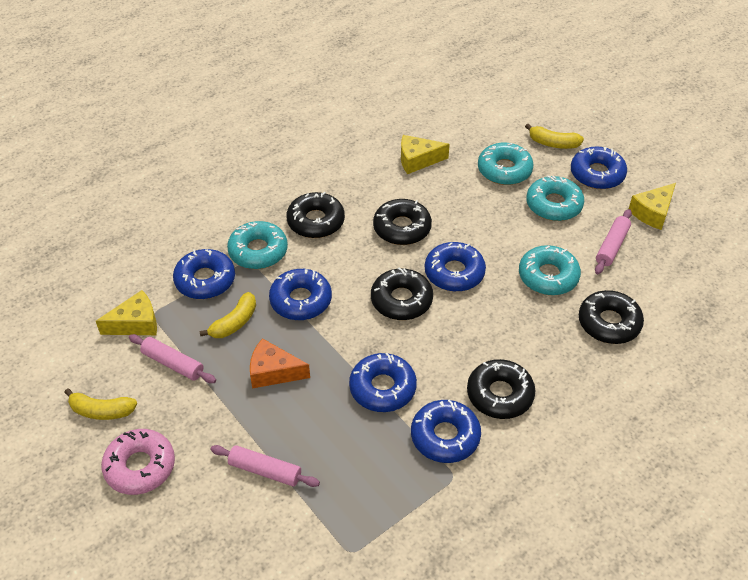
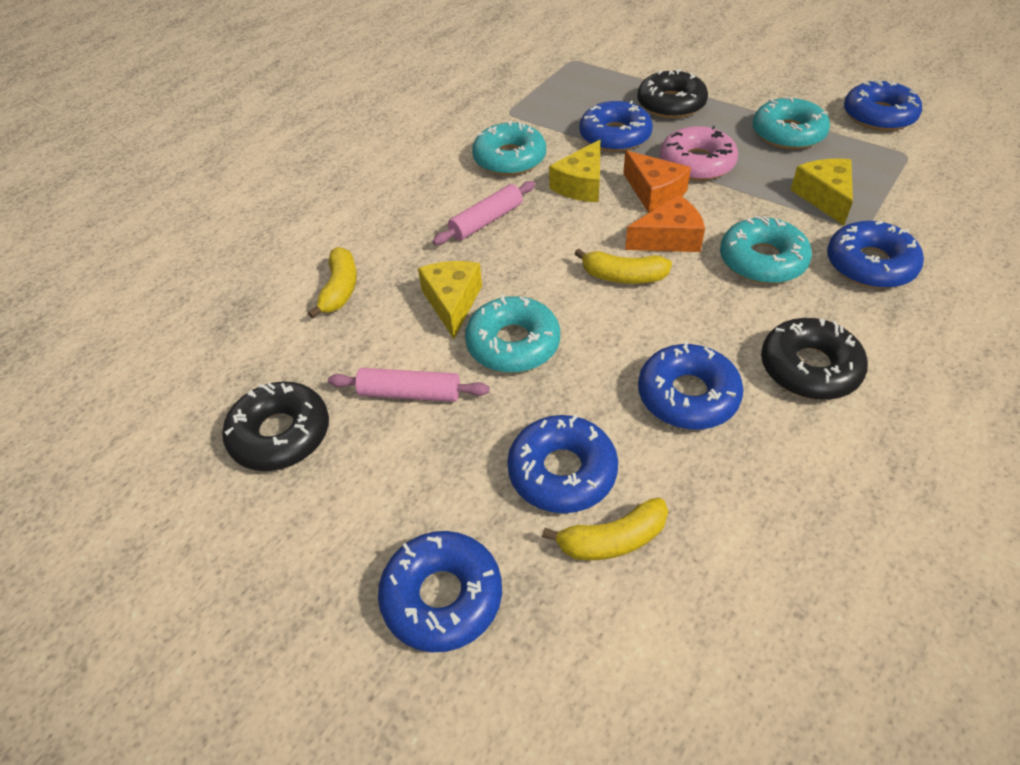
black donut: [286,192,345,238] [371,268,433,320] [373,199,432,245] [467,359,535,419] [579,290,644,344] = 5 -> [222,381,329,471] [637,69,708,119] [761,318,868,400] = 3
orange cheese: [250,338,310,389] = 1 -> [623,151,691,213] [625,195,705,252] = 2
pink rolling pin: [129,334,216,383] [210,445,320,487] [595,209,632,274] = 3 -> [328,368,489,402] [433,181,535,245] = 2

